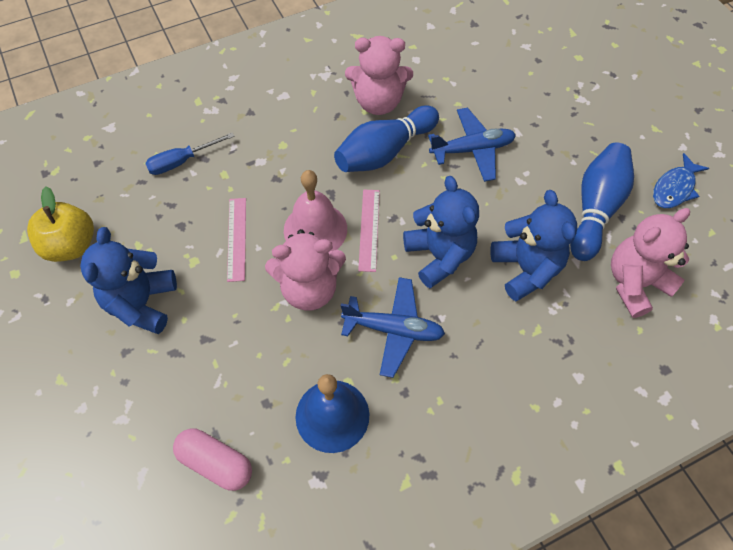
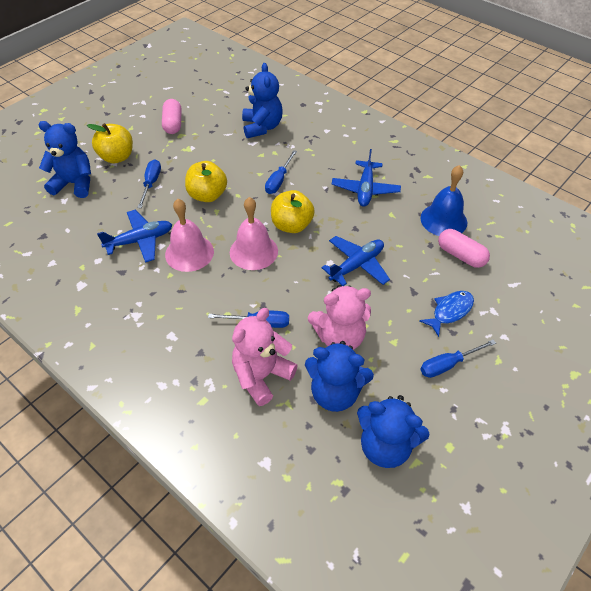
blue bowling pin: [334,105,439,172] [570,143,634,261] = 2 -> none = 0
blue plane: [341,277,445,378] [428,108,516,182] = 2 -> [97,210,172,263] [322,236,390,286] [332,149,401,207] = 3
blue screwdriver: [145,132,235,175] = 1 -> [137,160,161,208] [208,311,289,328] [265,150,297,194] [420,340,496,378] = 4
blue teddy bear: [80,227,177,334] [403,176,479,288] [490,190,577,301] = 3 -> [39,121,91,198] [242,63,283,138] [305,341,374,412] [357,395,430,468] = 4
pink bell: [284,170,347,251] = 1 -> [165,199,214,272] [230,197,278,270] = 2
pink capsule: [173,428,252,491] = 1 -> [162,99,182,134] [438,229,490,268] = 2
pink ruler: [227,198,246,282] [358,190,380,272] = 2 -> none = 0
pink teddy bear: [265,229,346,311] [345,36,413,115] [611,208,690,318] = 3 -> [232,308,298,406] [308,285,371,350] = 2
yellow apple: [27,187,94,262] = 1 -> [87,123,133,163] [185,161,227,202] [271,190,315,233] = 3

